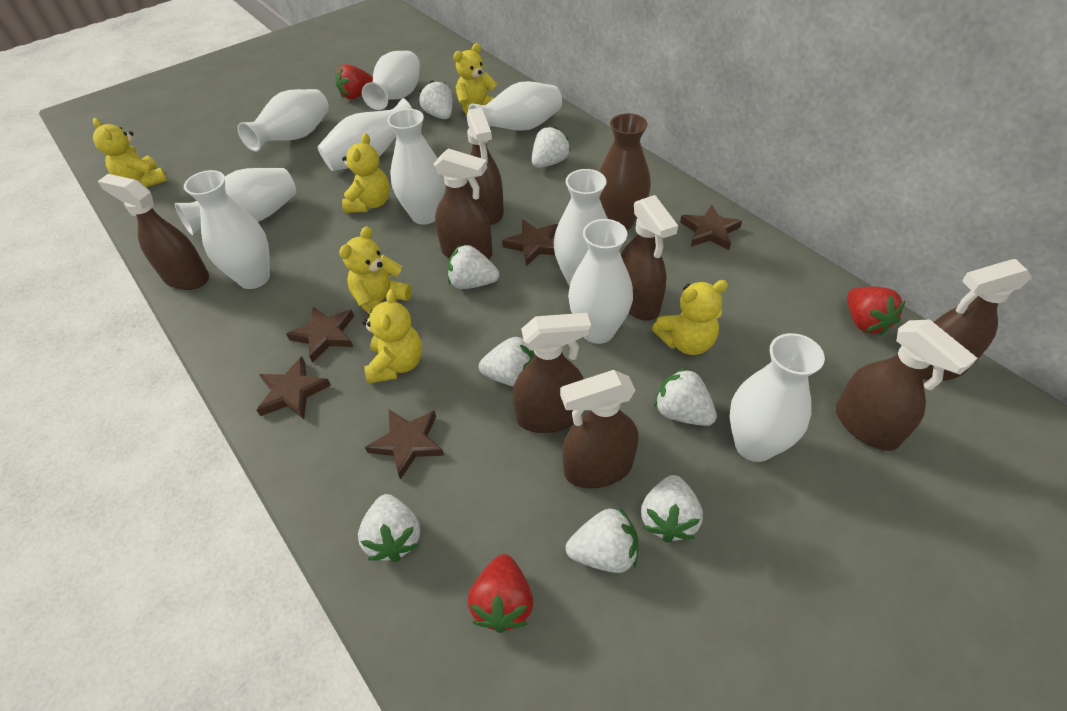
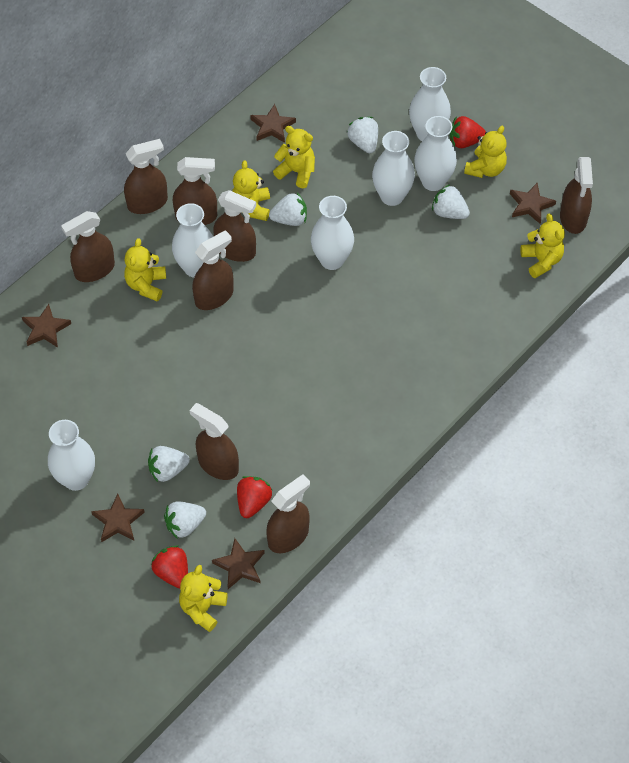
brown vase: [598,113,651,230] = 1 -> none = 0
white strawberry: [358,494,420,562] [419,80,453,119] [447,245,499,289] [479,337,534,386] [532,126,571,168] [566,507,638,573] [641,475,703,543] [654,368,717,426] = 8 -> [148,446,190,482] [164,502,206,539] [269,193,307,226] [347,117,378,153] [432,184,470,219] = 5
white vase: [175,168,296,235] [184,170,270,289] [237,89,329,152] [317,98,413,171] [362,51,420,110] [387,109,445,225] [468,81,562,131] [554,169,608,286] [568,219,633,344] [730,333,825,462] = 10 -> [48,420,95,491] [172,203,213,278] [311,196,354,270] [372,131,415,206] [409,67,451,141] [414,116,457,191] = 6

